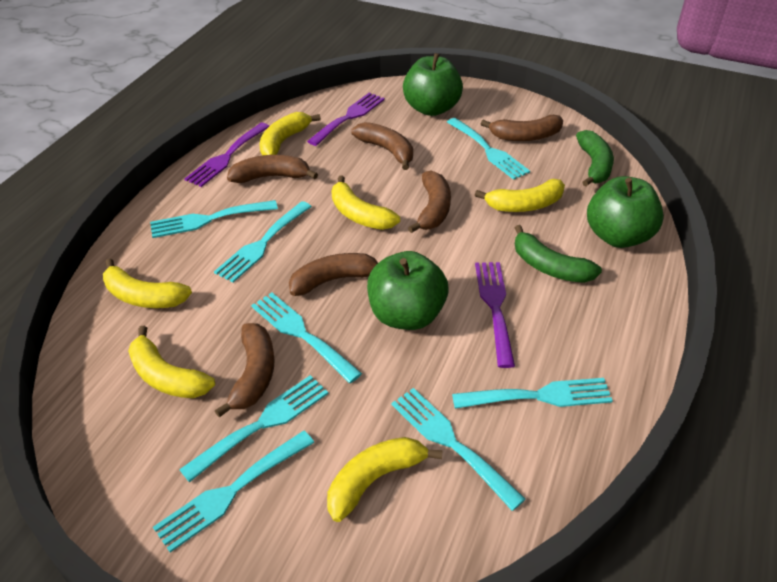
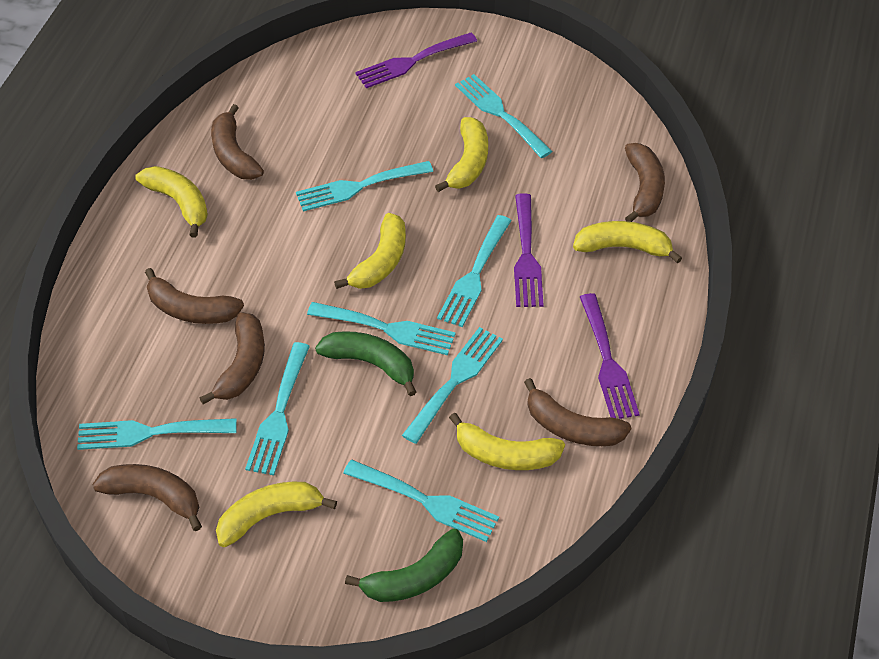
green apple: [367,251,448,330] [403,53,463,116] [587,176,664,248] = 3 -> none = 0

